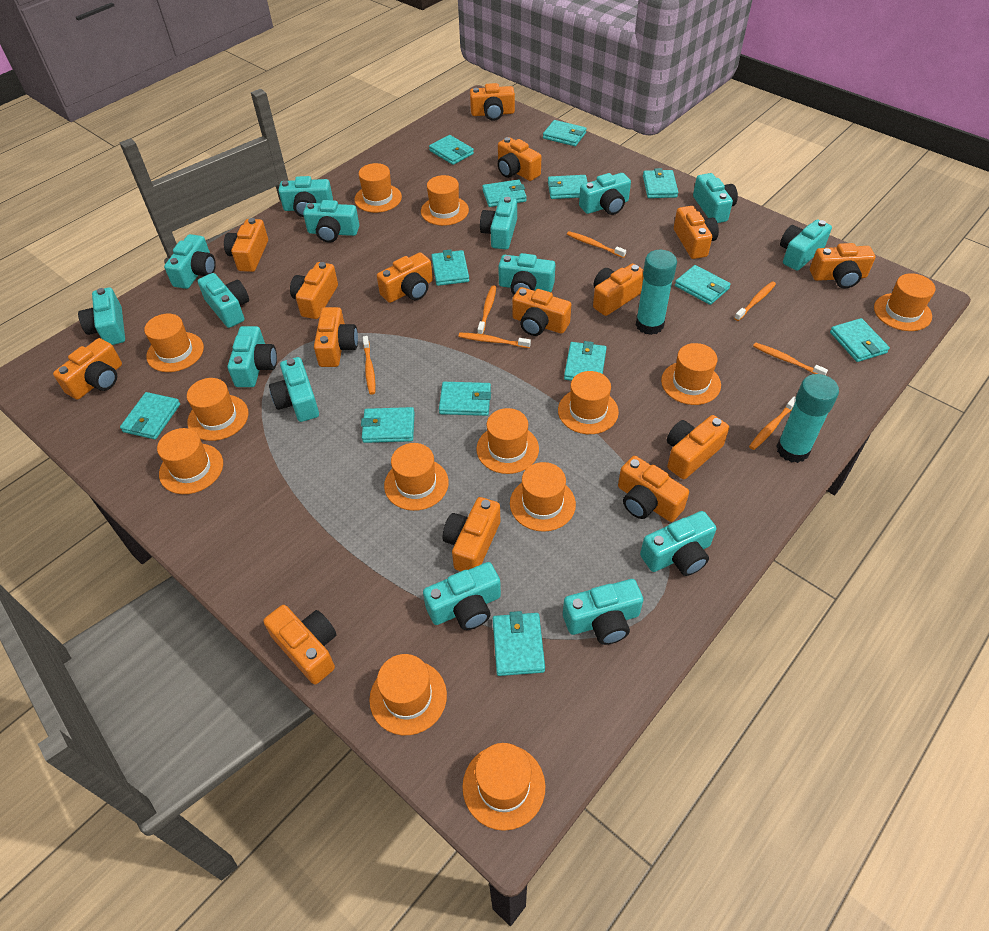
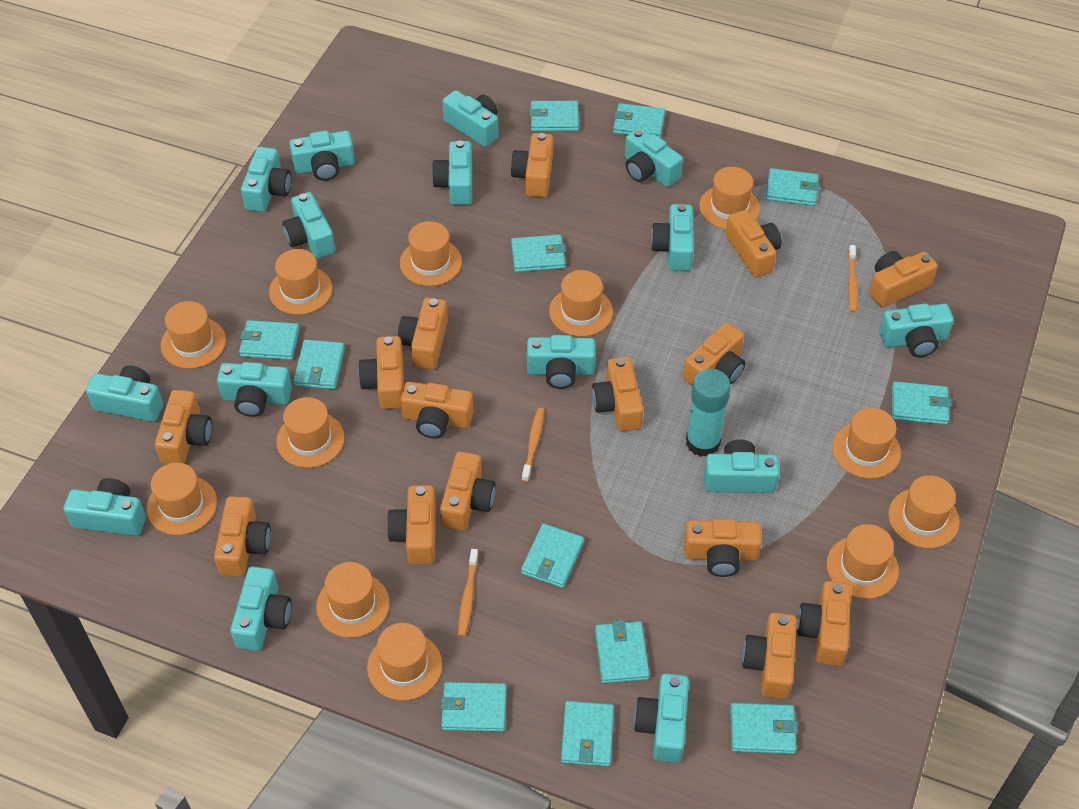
orange hat: [144,313,204,372] [157,428,223,494] [187,378,248,441] [354,163,402,213] [369,654,447,735] [384,443,449,511] [421,175,469,226] [462,743,545,831] [476,408,539,474] [510,462,576,532] [558,371,619,434] [661,343,721,405] [874,273,935,331] = 13 -> [146,463,217,535] [161,301,226,369] [269,249,332,315] [276,397,345,468] [316,562,389,638] [367,623,442,700] [400,221,462,286] [549,270,613,336] [699,167,760,229] [826,524,899,599] [832,408,901,479] [888,475,960,548] = 12
orange toothbrush: [363,336,375,395] [459,333,531,348] [477,286,496,334] [567,231,626,258] [734,281,776,321] [749,397,796,450] [753,342,828,375] = 7 -> [458,549,478,637] [522,408,544,482] [848,245,858,313] = 3
turquoise glue stick: [636,250,677,335] [776,374,839,463] = 2 -> [686,369,731,457] = 1
turquoise wallet: [120,392,180,439] [361,407,415,443] [429,135,474,165] [431,249,469,286] [439,382,491,416] [482,179,527,207] [493,611,545,676] [543,120,587,146] [548,175,588,199] [564,341,607,381] [643,168,678,198] [675,265,731,305] [830,318,890,362] = 13 -> [239,320,299,360] [293,339,345,390] [440,682,507,732] [511,235,566,272] [521,523,584,588] [529,101,579,131] [561,701,614,767] [595,620,650,683] [613,103,665,138] [730,703,798,754] [766,168,819,206] [892,381,951,425] = 12

